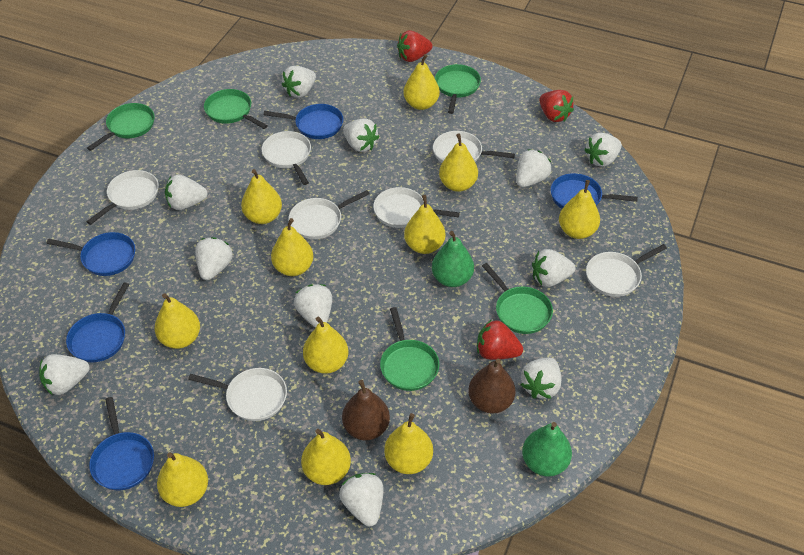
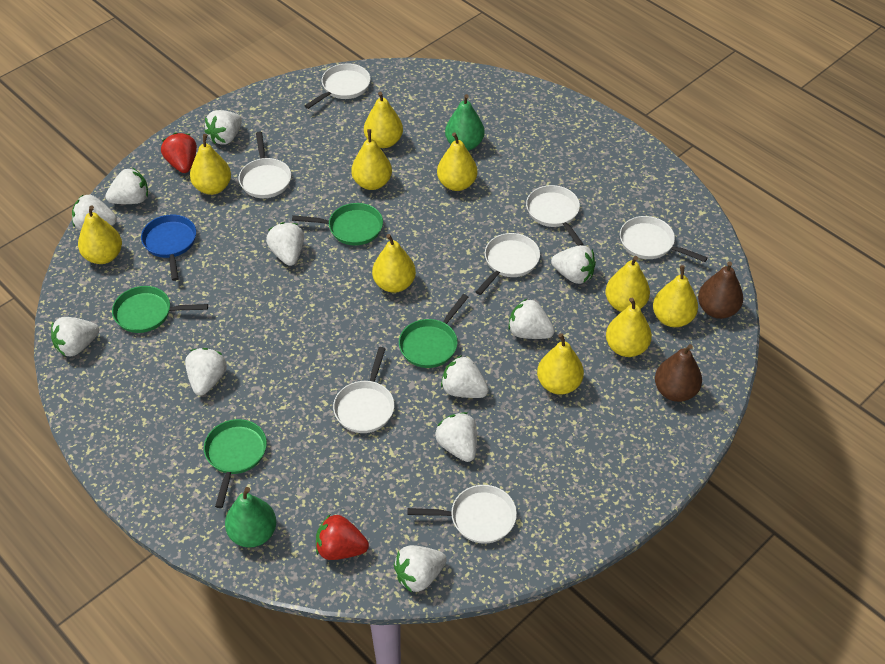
blue pan: [46,232,135,276] [66,282,130,362] [89,397,154,490] [263,104,343,139] [551,173,638,209] = 5 -> [141,215,196,281] = 1
green pan: [87,103,155,151] [204,89,268,129] [380,307,439,391] [435,64,481,114] [482,263,553,334] = 5 -> [112,286,208,333] [204,419,267,508] [292,203,383,245] [399,294,468,368] = 4
red strawberry: [397,30,432,62] [477,319,523,360] [539,90,574,122] = 3 -> [161,133,197,173] [316,514,369,560] = 2
yellow pear: [155,293,200,349] [157,452,208,507] [241,169,282,224] [271,218,313,276] [301,429,351,485] [303,317,348,374] [384,413,433,474] [403,54,440,110] [404,195,445,254] [439,134,478,192] [559,180,600,239] = 11 -> [78,205,122,264] [190,134,231,195] [351,129,392,190] [364,91,403,148] [372,234,416,293] [437,132,477,191] [537,333,584,395] [605,256,650,312] [606,298,652,357] [653,265,698,327] = 10

